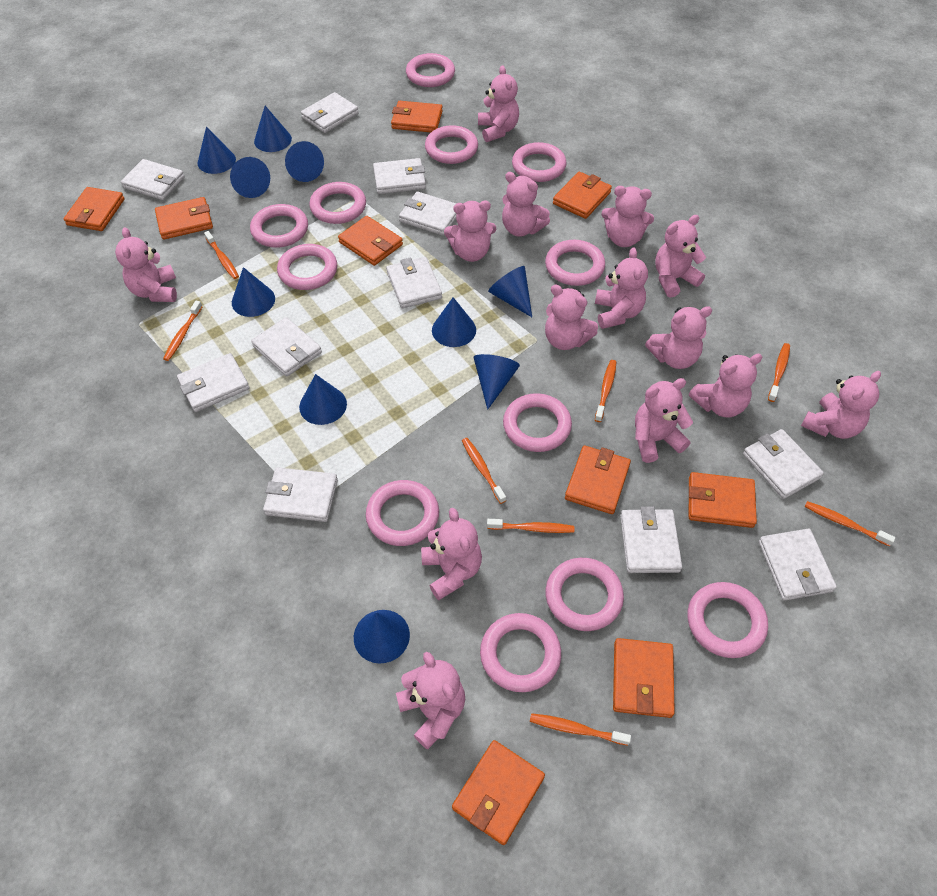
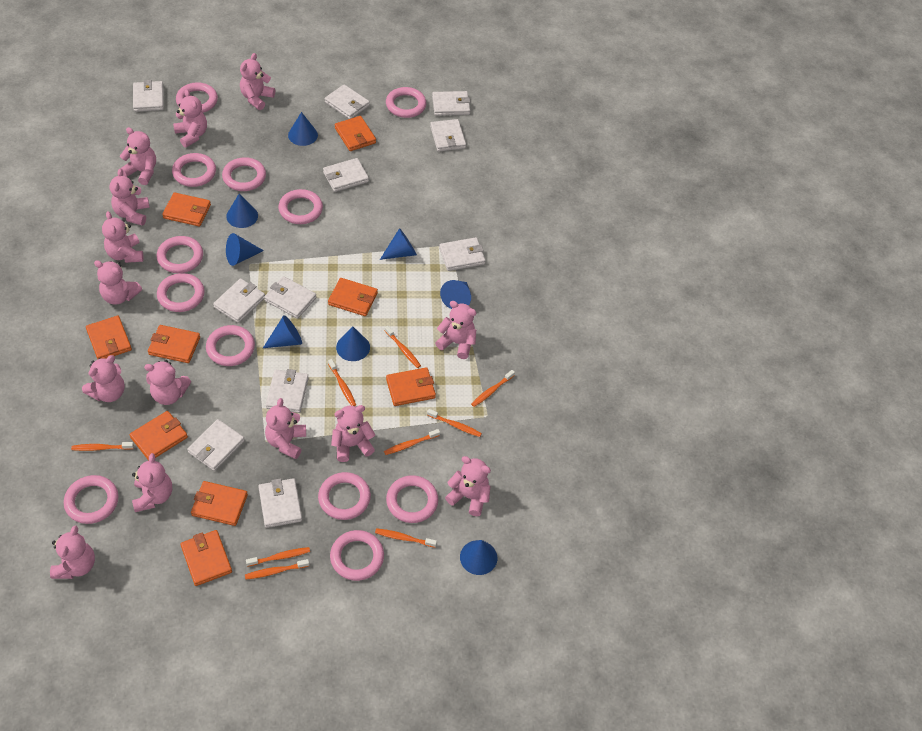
blue cone: [197,127,236,174] [230,157,270,198] [232,267,275,317] [254,106,292,152] [285,141,324,182] [299,374,347,425] [354,610,410,664] [432,297,476,347] [473,354,520,410] [488,266,532,317] = 10 -> [226,194,258,228] [226,233,264,266] [263,315,302,348] [288,112,318,146] [336,326,370,361] [380,228,417,260] [440,280,471,309] [460,540,497,575] = 8
orange toothbrush: [163,300,203,361] [204,231,239,279] [462,438,506,504] [487,519,574,533] [530,713,631,746] [595,360,616,422] [768,343,790,402] [805,501,895,546] = 8 -> [71,442,134,451] [245,559,309,579] [246,547,310,567] [328,359,356,406] [375,528,437,547] [384,429,440,455] [385,326,421,368] [427,409,482,437] [471,370,515,407] = 9

